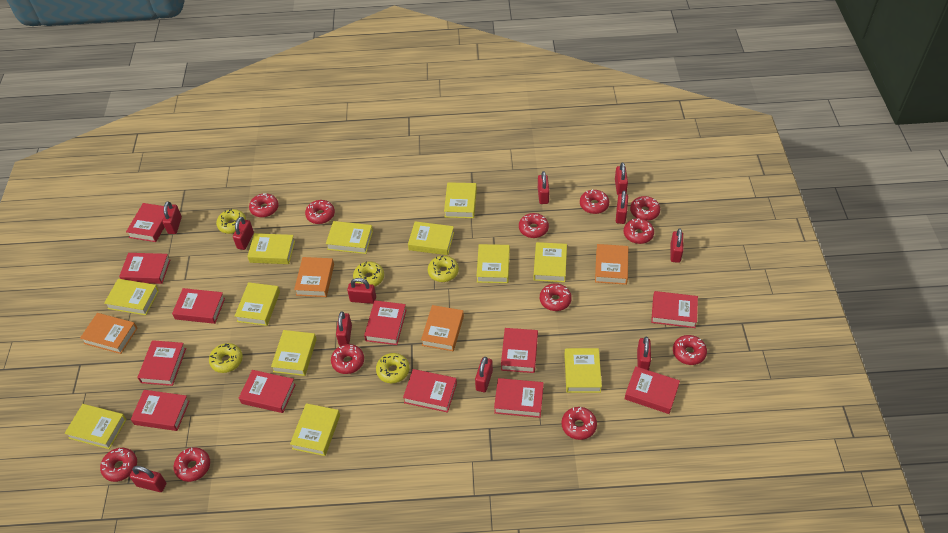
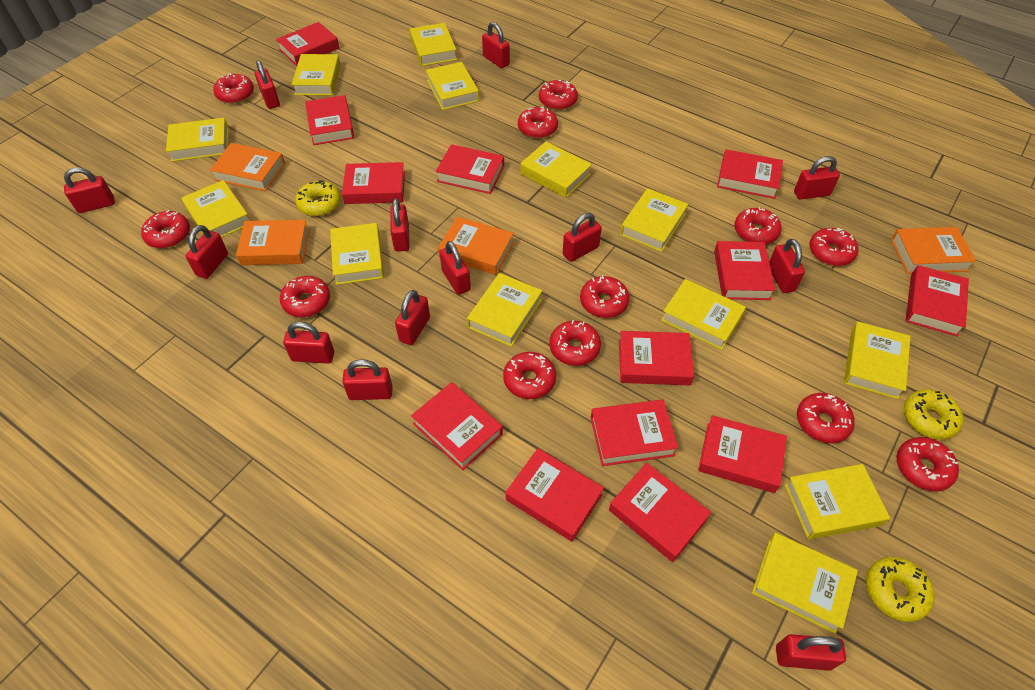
red book: [119,253,170,284] [126,203,164,242] [131,390,189,431] [137,340,186,386] [172,288,225,324] [239,370,296,413] [364,300,406,345] [403,369,457,413] [494,378,544,418] [501,328,538,373] [625,366,680,414] [651,291,698,328] = 12 -> [276,22,340,66] [305,95,354,145] [342,162,405,204] [411,382,503,470] [436,144,504,194] [506,448,604,542] [591,400,678,466] [609,463,711,562] [619,331,694,385] [698,415,787,493] [714,241,776,300] [717,149,783,199] [905,265,969,337] = 13
red padlock: [130,466,166,492] [163,201,182,234] [233,217,254,250] [336,311,352,346] [347,278,376,304] [475,357,493,392] [538,171,550,204] [615,163,628,195] [616,191,628,224] [637,337,651,370] [671,229,683,263] = 11 -> [64,167,115,213] [185,225,228,279] [255,60,280,109] [283,322,334,364] [342,359,393,400] [390,198,410,252] [395,290,430,345] [439,241,471,295] [482,22,510,68] [563,213,602,262] [769,239,805,293] [776,634,846,671] [794,156,840,200] = 13
yellow book: [64,404,127,449] [104,279,159,315] [235,282,280,326] [247,233,295,264] [271,330,317,376] [290,403,340,456] [326,221,373,254] [408,221,454,255] [444,182,477,218] [476,244,510,283] [533,242,567,282] [564,348,602,393] = 12 -> [166,118,229,162] [181,180,249,238] [292,54,341,95] [330,223,384,285] [410,23,457,66] [426,62,479,110] [467,273,542,347] [520,141,592,198] [620,188,688,252] [661,279,746,350] [752,533,858,634] [785,464,890,540] [844,321,911,399] = 13
yellow donut: [209,343,243,373] [216,209,246,234] [353,261,384,287] [376,353,410,383] [428,255,459,282] = 5 -> [295,180,341,216] [866,557,935,622] [904,389,964,440] = 3

